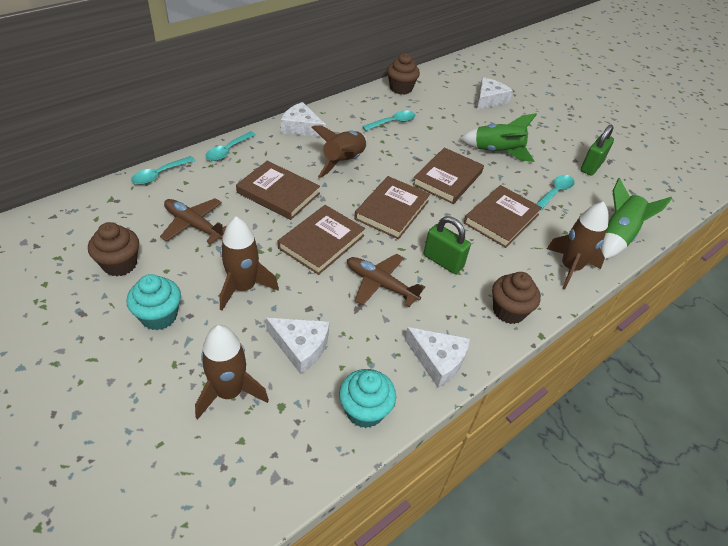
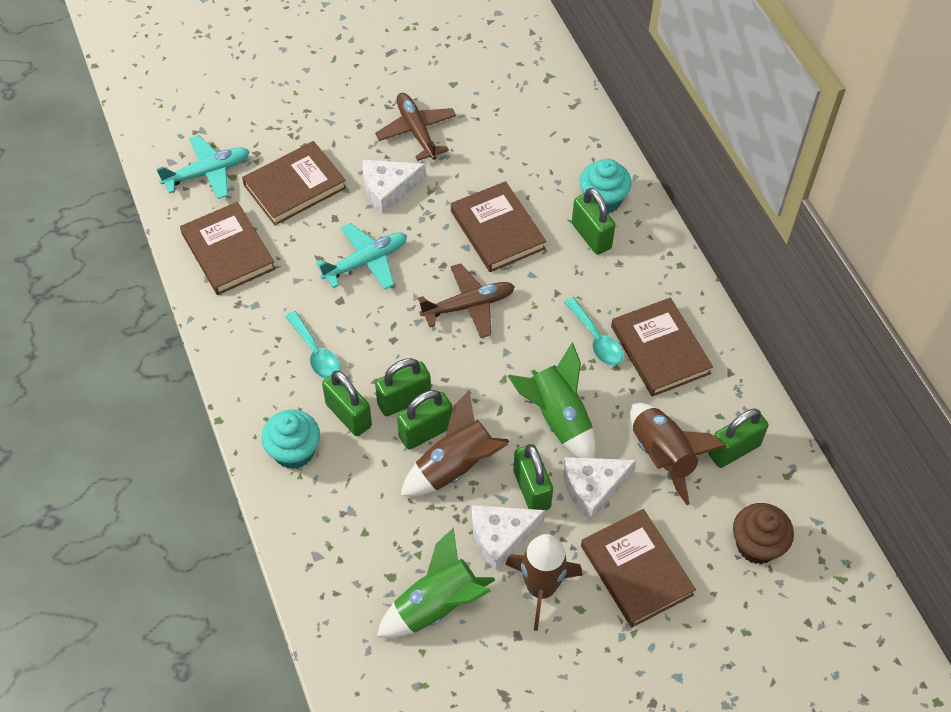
brown cupcake: [88,222,139,276] [387,53,420,95] [492,272,541,324] = 3 -> [733,503,794,564] = 1
brown rocket: [195,325,269,419] [220,217,279,310] [312,125,368,178] [547,202,608,290] = 4 -> [400,391,510,497] [506,534,582,631] [630,403,726,505] = 3
green padlock: [424,216,471,274] [581,125,614,176] = 2 -> [322,371,372,436] [375,358,431,416] [397,390,453,450] [513,444,553,511] [572,188,615,255] [708,408,769,468] = 6
turquoise plane: none = 0 -> [156,135,250,199] [316,223,407,290] = 2
turquoise spoon: [131,156,195,185] [205,131,256,161] [362,110,415,131] [536,175,575,210] = 4 -> [285,311,340,379] [564,297,623,366] = 2
white cheese: [266,318,329,374] [281,102,326,137] [405,327,470,388] [477,77,513,110] = 4 -> [363,160,426,214] [472,505,545,571] [563,457,636,520] = 3

